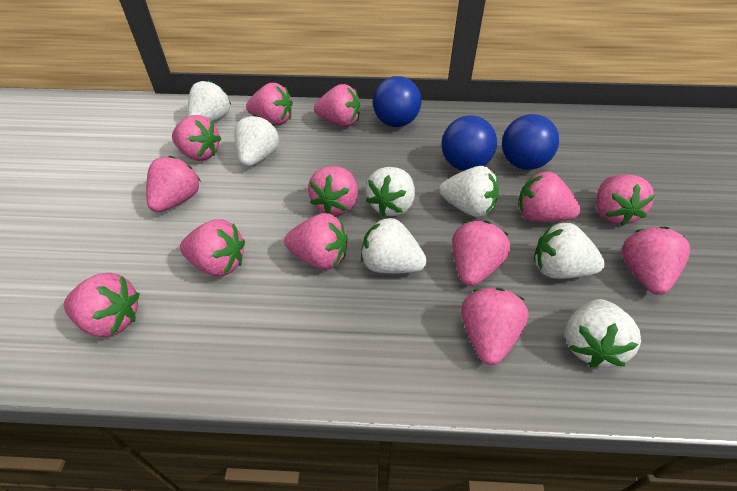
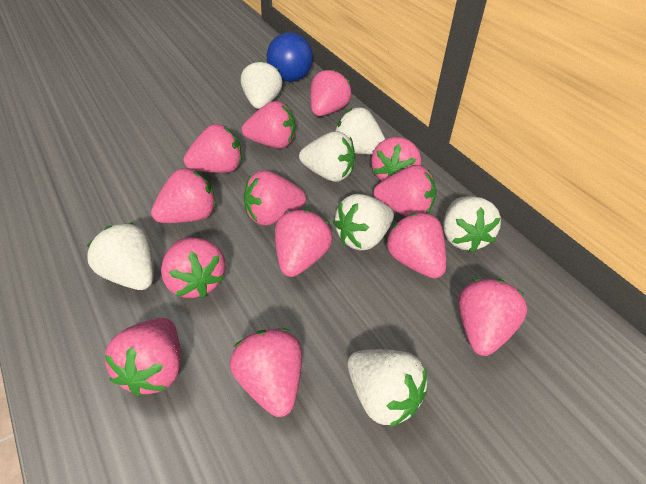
blue ball: [373,76,421,127] [442,115,497,171] [502,114,559,170] = 3 -> [267,32,313,82] = 1

